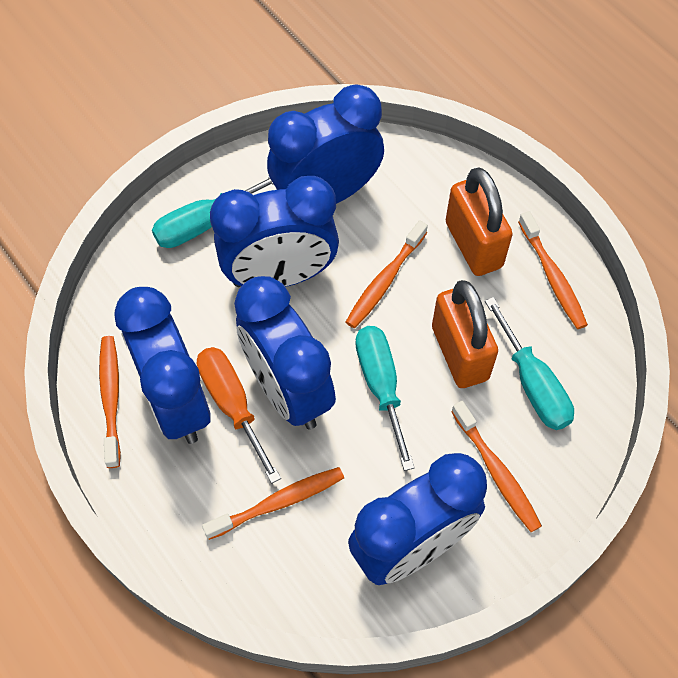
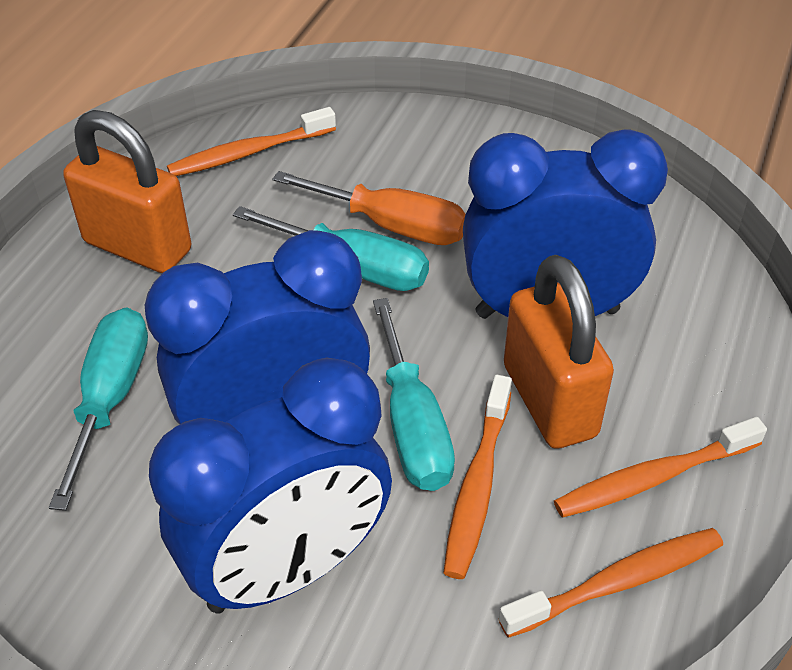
blue clock: [114,287,211,444] [210,176,339,287] [234,276,336,430] [267,84,384,204] [348,453,487,585] = 5 -> [145,230,370,425] [149,358,392,614] [463,129,668,319] = 3
orange toothbrush: [99,336,121,468] [202,467,344,540] [346,220,428,328] [451,401,542,532] [518,211,588,329] = 5 -> [167,107,336,176] [443,375,512,579] [498,528,723,638] [554,417,767,518] = 4

